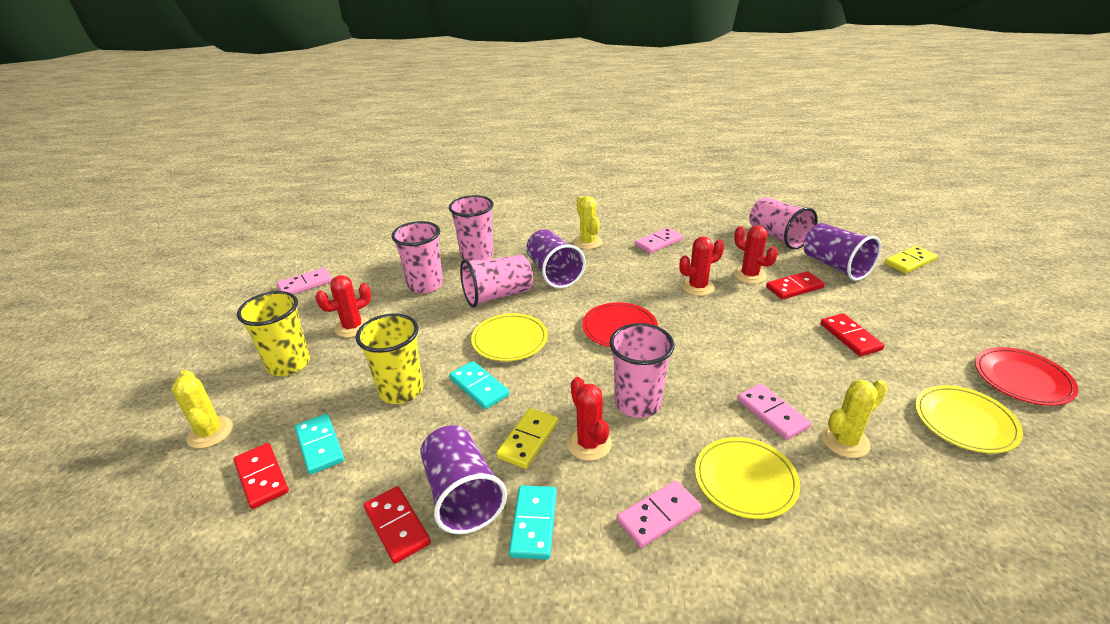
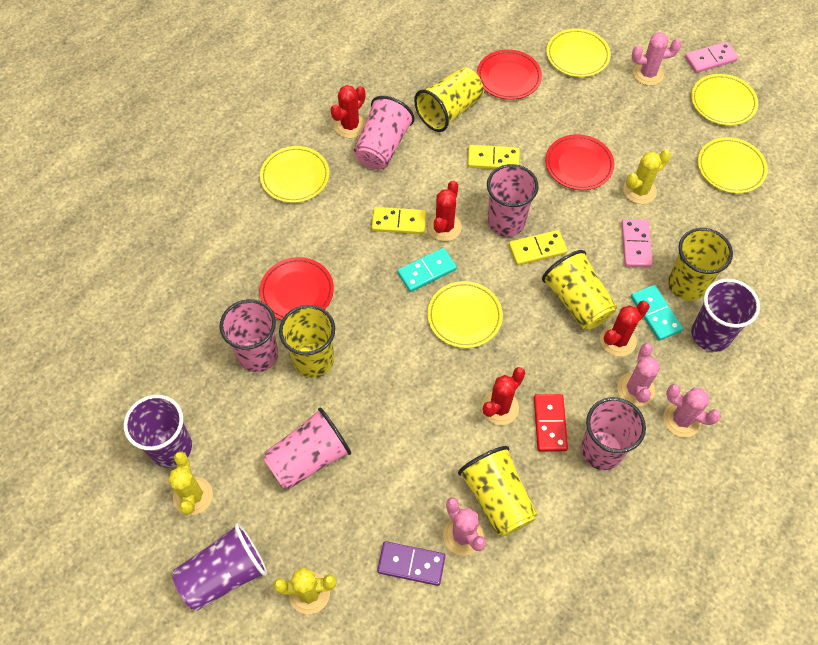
pink cactus: none = 0 -> [443,497,486,556] [617,343,660,406] [632,32,682,86] [663,384,721,437] = 4
pink domino: [277,267,332,294] [617,480,701,548] [635,228,683,254] [738,384,811,440] = 4 -> [621,219,653,268] [685,42,738,73] = 2
purple domino: none = 0 -> [377,541,445,586] = 1
red domino: [234,443,289,509] [364,486,431,564] [766,271,825,300] [820,313,885,356] = 4 -> [534,394,568,451] = 1
red plate: [582,302,658,347] [975,347,1078,406] = 2 -> [259,257,334,320] [477,49,542,100] [545,134,614,190] = 3
turquoise domino: [295,414,344,475] [449,361,509,409] [509,485,557,560] = 3 -> [397,248,457,292] [631,285,683,341] = 2
yellow cup: [237,291,310,376] [356,313,423,404] = 2 -> [279,305,335,378] [414,67,484,132] [458,446,538,537] [542,250,617,330] [668,228,733,301] = 5
yellow domino: [496,408,558,469] [885,246,938,274] = 2 -> [372,207,426,235] [468,145,520,169] [509,230,568,266] = 3
yellow plate: [471,313,548,361] [695,437,800,519] [915,385,1023,454] = 3 -> [260,146,329,203] [427,281,503,348] [546,28,611,77] [691,74,758,126] [698,137,768,194] = 5

